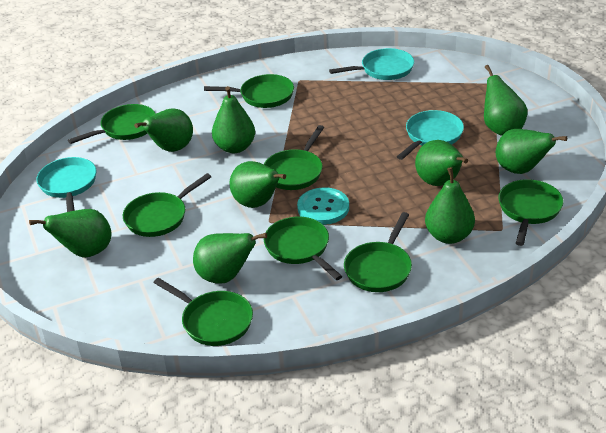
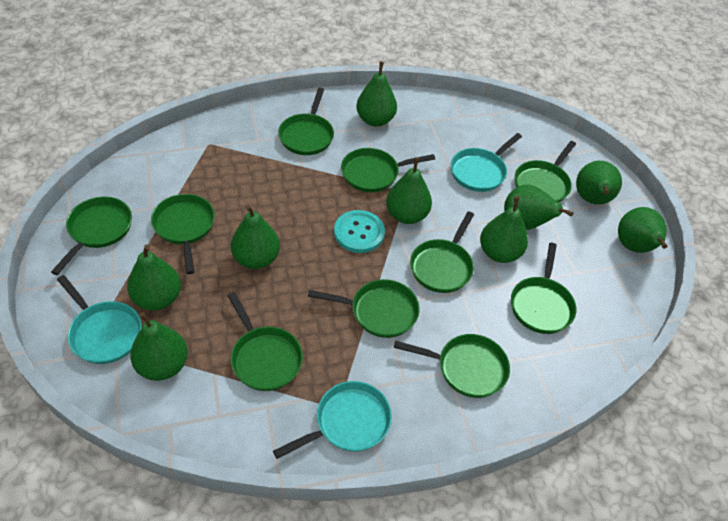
green pan: [68,104,156,144] [123,173,211,237] [153,278,253,346] [204,74,294,108] [264,125,324,190] [264,217,342,280] [344,212,412,292] [498,179,563,246] = 8 -> [51,197,132,275] [151,194,215,274] [227,292,303,391] [278,88,334,155] [308,279,420,338] [341,148,435,192] [394,334,510,398] [410,211,474,293] [511,243,576,334] [515,141,576,202] = 10

